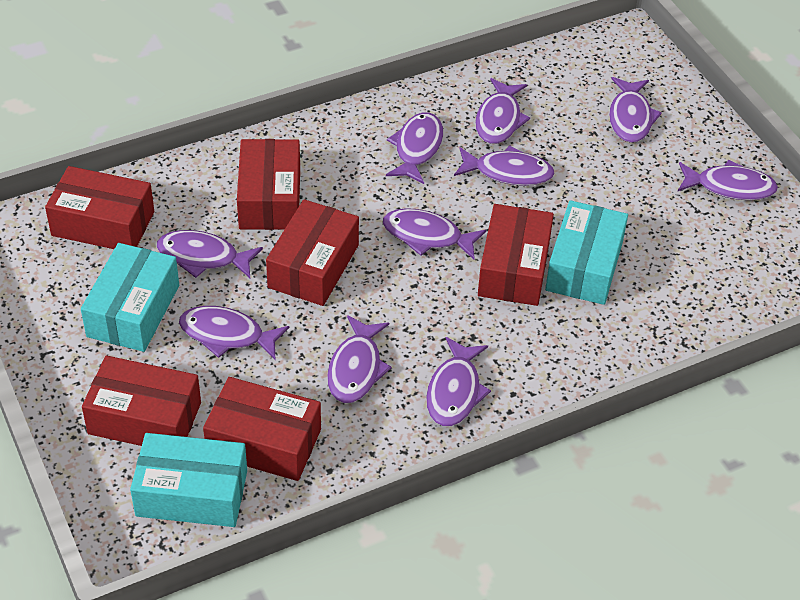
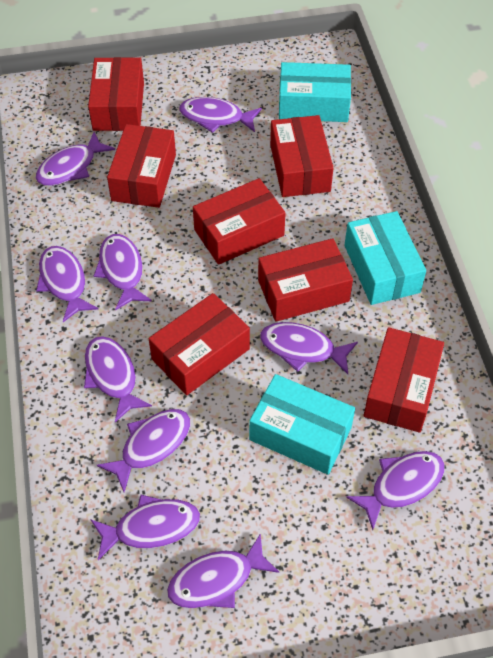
red box: [45,166,154,249] [82,356,201,446] [203,377,321,481] [237,139,300,230] [266,199,359,306] [478,204,554,306] = 6 -> [88,57,144,131] [107,124,176,208] [149,293,250,395] [193,178,286,265] [258,238,353,322] [270,115,333,197] [364,327,444,432] = 7

